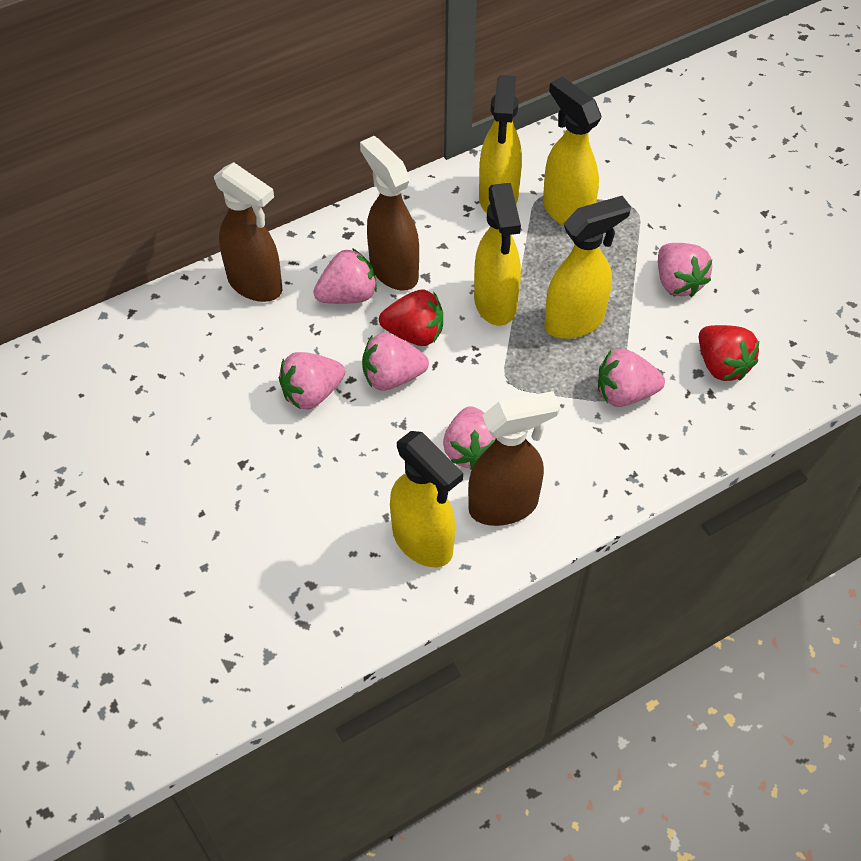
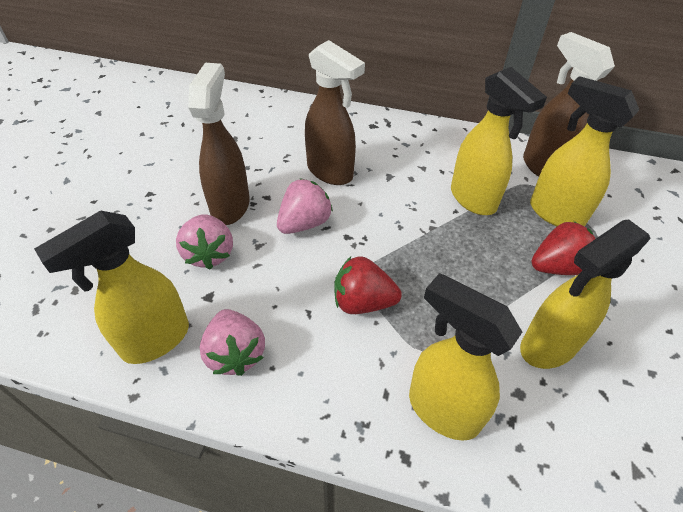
pink strawberry: [279,352,345,409] [313,248,377,304] [362,333,429,391] [443,406,496,470] [598,349,665,407] [658,243,712,297] = 6 -> [176,214,233,269] [200,309,265,376] [277,178,333,234] = 3

